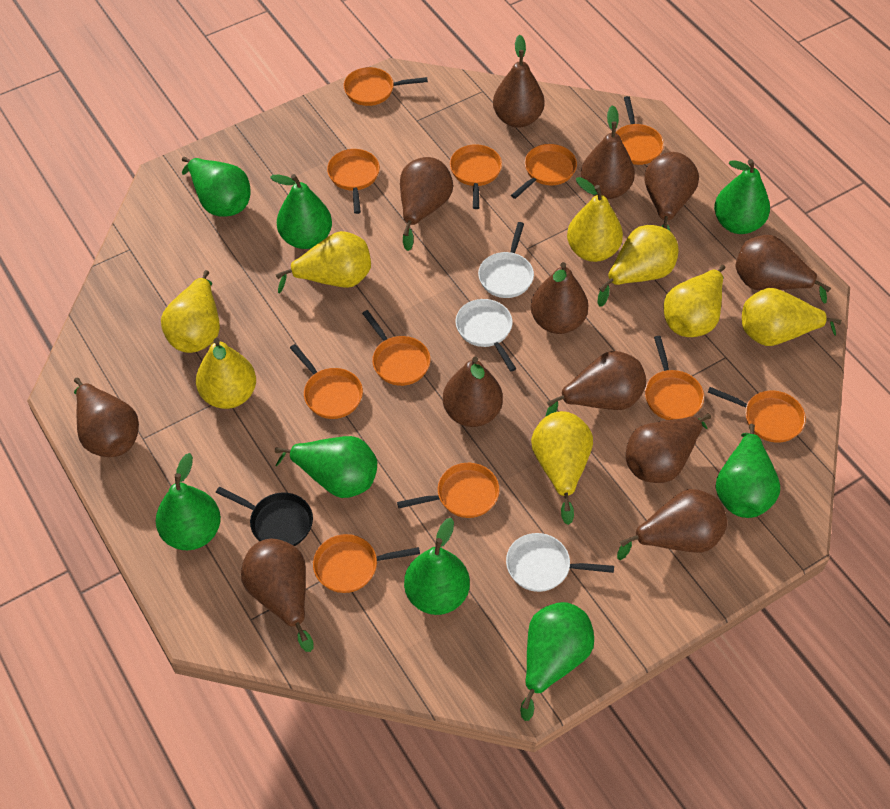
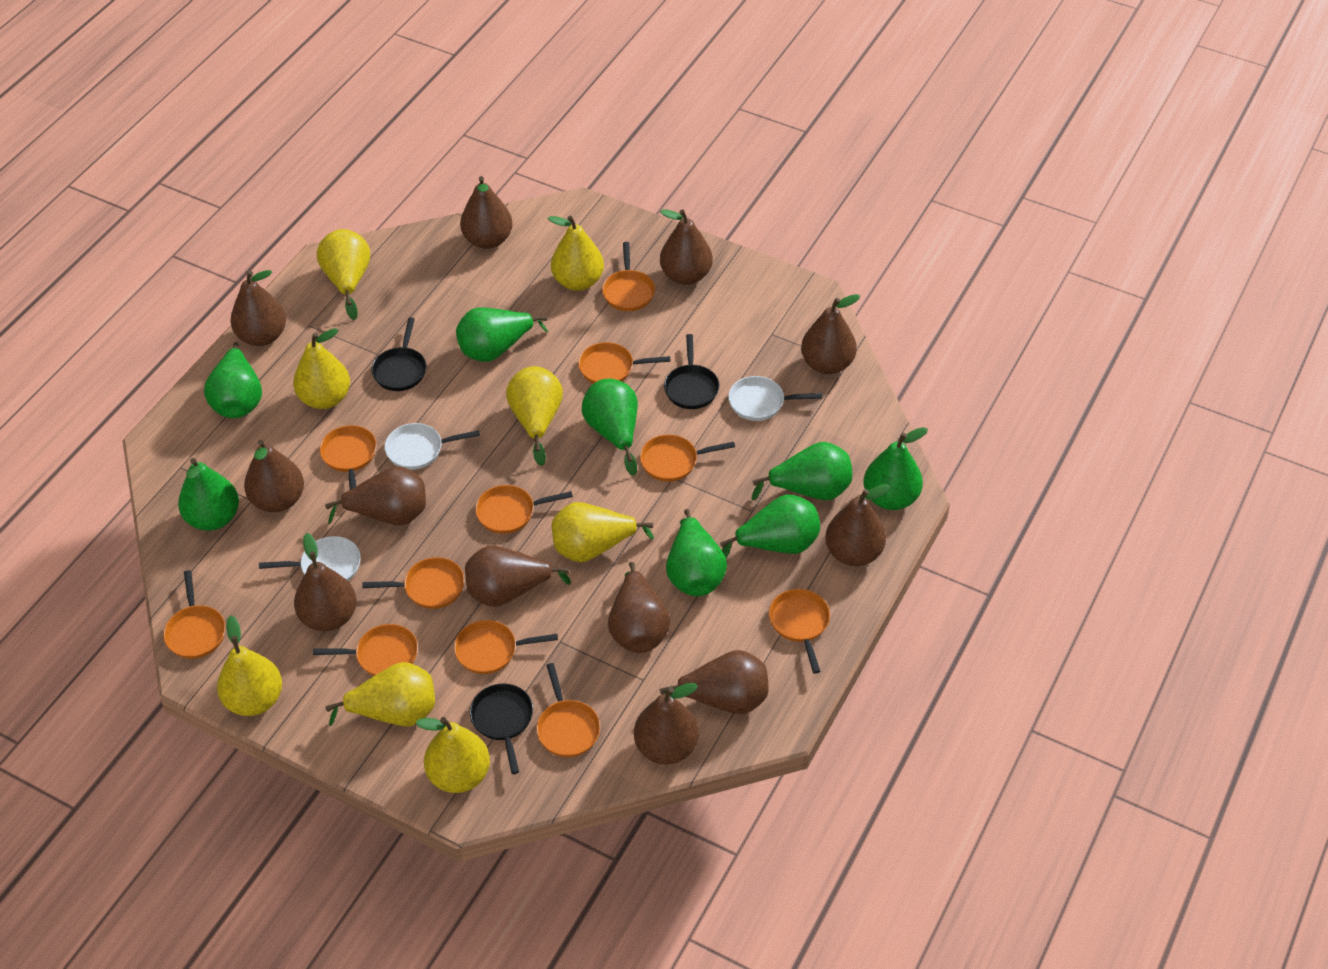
black pan: [216,487,313,546] = 1 -> [371,317,427,391] [470,684,533,774] [664,334,719,409] = 3

